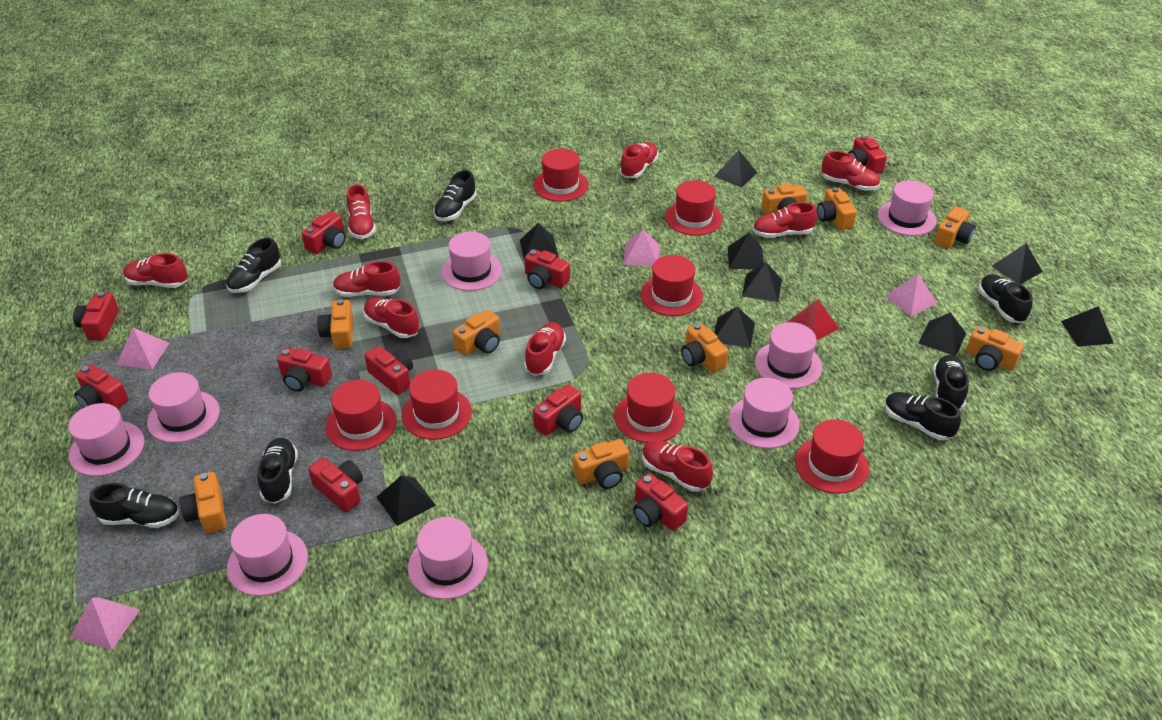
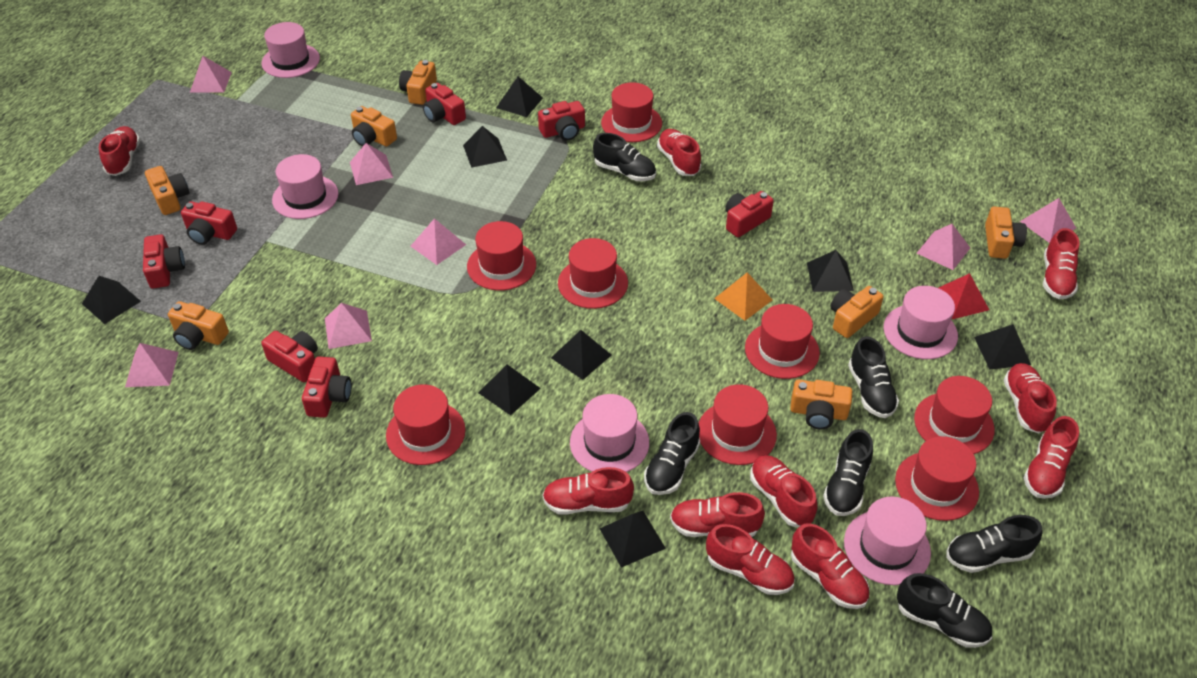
black pyramid: [376,475,436,526] [520,223,559,261] [714,150,757,188] [714,306,755,348] [728,233,764,270] [742,262,782,302] [918,312,966,356] [992,244,1043,284] [1061,306,1114,347] = 9 -> [82,276,141,324] [463,126,507,168] [478,364,541,415] [496,76,543,117] [551,330,611,380] [599,511,666,568] [807,250,854,292] [974,324,1031,370] = 8
black shoe: [90,483,179,528] [227,238,281,293] [257,438,298,504] [433,170,477,221] [885,392,961,440] [933,355,969,410] [978,274,1032,323] = 7 -> [593,133,656,181] [644,412,700,495] [823,429,873,516] [848,336,899,418] [897,573,992,648] [946,515,1042,573] = 6
orange camera: [179,472,227,533] [317,299,353,349] [453,310,500,356] [573,439,629,489] [681,323,728,373] [762,184,807,215] [817,187,857,230] [935,206,976,248] [966,326,1024,371] = 9 -> [145,166,190,215] [168,301,229,350] [351,106,397,147] [399,60,437,105] [790,380,852,429] [830,286,883,338] [985,206,1027,259] = 7
orange pyramid: none = 0 -> [714,272,772,321] = 1
pink hat: [68,403,144,476] [147,372,220,443] [227,514,308,596] [408,517,488,599] [441,232,502,291] [729,378,800,449] [755,322,822,389] [878,180,936,236] = 8 -> [261,22,320,78] [272,154,338,219] [570,394,649,472] [844,497,931,585] [884,286,958,359] = 5
pink pyramid: [70,597,140,650] [117,328,170,369] [624,229,660,266] [885,274,937,316] = 4 -> [125,343,178,387] [190,56,232,93] [325,303,372,349] [350,143,393,185] [411,218,466,265] [917,224,970,270] [1020,198,1076,243] = 7
red camera: [73,291,119,340] [74,364,129,409] [277,348,332,392] [302,211,346,254] [308,457,363,512] [365,346,413,395] [524,249,570,289] [533,384,583,436] [633,473,688,531] [848,135,887,174] = 10 -> [143,234,185,289] [181,201,237,245] [261,331,318,382] [302,357,352,418] [423,83,466,125] [538,101,585,141] [725,191,774,237] = 7
red hat: [325,380,397,451] [402,369,472,440] [533,149,589,202] [614,373,685,443] [641,255,703,316] [665,180,723,236] [795,419,869,494] = 7 -> [386,385,466,465] [467,221,536,291] [558,238,628,309] [601,82,662,142] [699,384,777,465] [745,304,820,379] [895,436,979,521] [914,376,995,454] = 8
red shoe: [123,253,188,288] [333,261,400,297] [346,184,376,239] [363,298,420,338] [524,322,566,376] [620,142,658,178] [642,440,713,492] [752,202,817,238] [822,151,880,191] = 9 -> [99,126,140,176] [542,467,634,515] [657,129,701,176] [670,492,765,537] [706,524,795,595] [750,455,817,527] [791,523,869,609] [1004,363,1057,433] [1023,416,1079,499] [1043,228,1079,299] = 10

